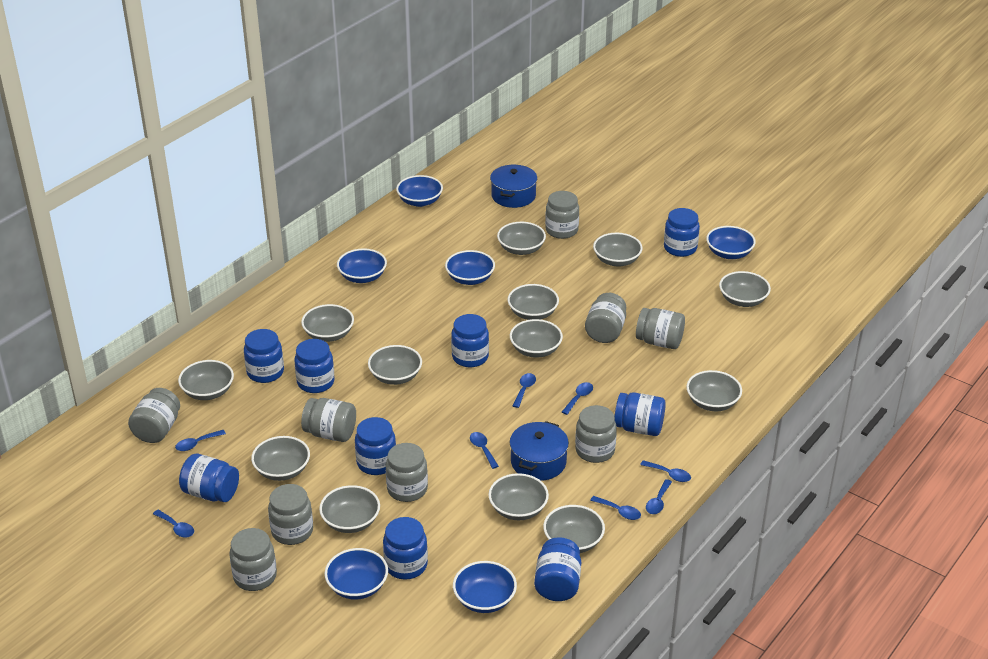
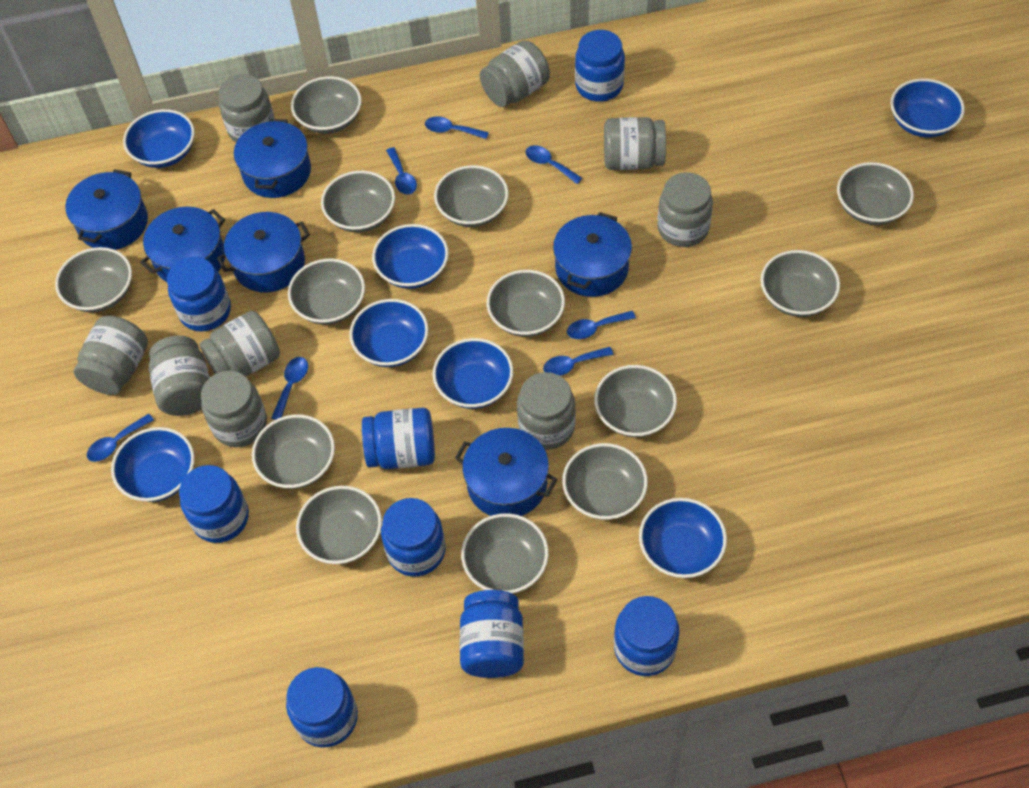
blue bowl: [324,548,388,600] [337,248,387,283] [396,175,443,207] [445,250,495,285] [453,561,517,613] [706,226,756,259] = 6 -> [111,427,195,502] [123,109,195,168] [349,299,429,367] [372,224,449,289] [433,338,513,409] [639,498,727,578] [890,79,965,137] = 7
blue jar: [179,454,239,502] [244,329,284,383] [294,339,334,393] [355,417,396,475] [383,517,428,580] [451,314,489,367] [534,537,581,601] [615,392,666,436] [664,208,700,257] = 9 -> [167,257,231,332] [179,465,249,543] [286,667,358,747] [362,408,435,469] [381,498,445,577] [460,590,524,678] [575,30,625,102] [614,596,679,676] = 8
blue pot: [490,165,537,208] [510,421,569,481] = 2 -> [65,169,148,250] [140,207,225,282] [217,212,310,292] [234,119,311,198] [455,428,557,516] [553,212,632,297] = 6
blue spoon: [153,510,194,538] [175,430,226,451] [470,432,499,469] [513,373,536,408] [562,382,593,415] [590,496,641,520] [640,460,691,482] [646,479,672,514] = 8 -> [87,414,154,462] [271,357,308,420] [386,147,417,195] [425,116,489,139] [526,145,582,184] [543,347,614,376] [567,311,636,339] = 7

